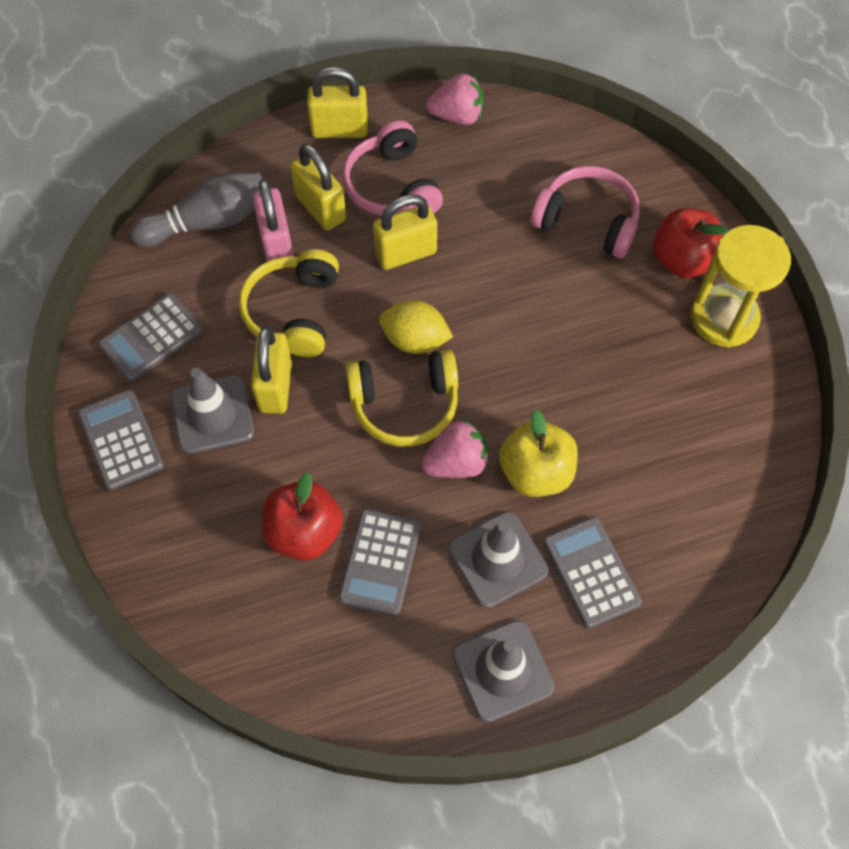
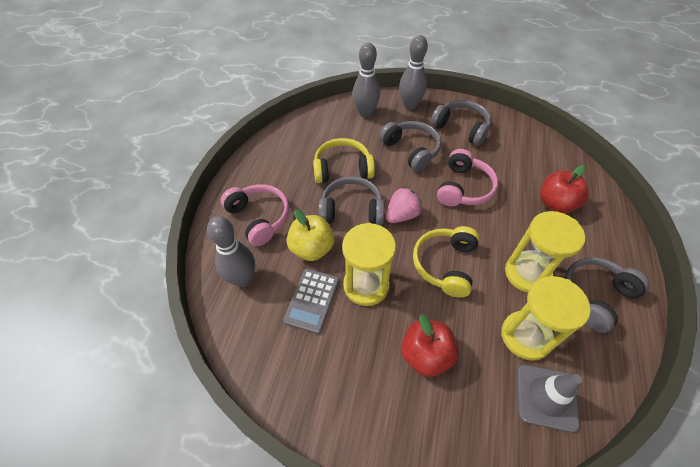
grey bowling pin: [129,172,262,247] = 1 -> [207,216,255,287] [352,43,380,118] [399,35,428,110] = 3
grey calculator: [78,390,164,490] [98,293,203,382] [338,509,421,616] [543,517,642,628] = 4 -> [283,269,339,334] = 1
grey headphones: none = 0 -> [318,176,384,225] [379,121,441,172] [431,100,491,146] [564,257,650,333] = 4
grey traffic cone: [171,368,254,454] [448,512,548,608] [452,620,555,722] = 3 -> [517,365,582,432] = 1
pink padlock: [252,179,294,262] = 1 -> none = 0
pink strawberry: [421,419,489,478] [426,73,484,125] = 2 -> [386,187,422,223] = 1
yellow hourglass: [691,225,791,348] = 1 -> [342,223,396,306] [501,276,591,361] [505,211,585,293] = 3
yellow lemon: [379,300,453,354] = 1 -> none = 0
yellow padlock: [251,326,292,414] [290,144,346,230] [307,67,368,138] [373,194,437,270] = 4 -> none = 0

